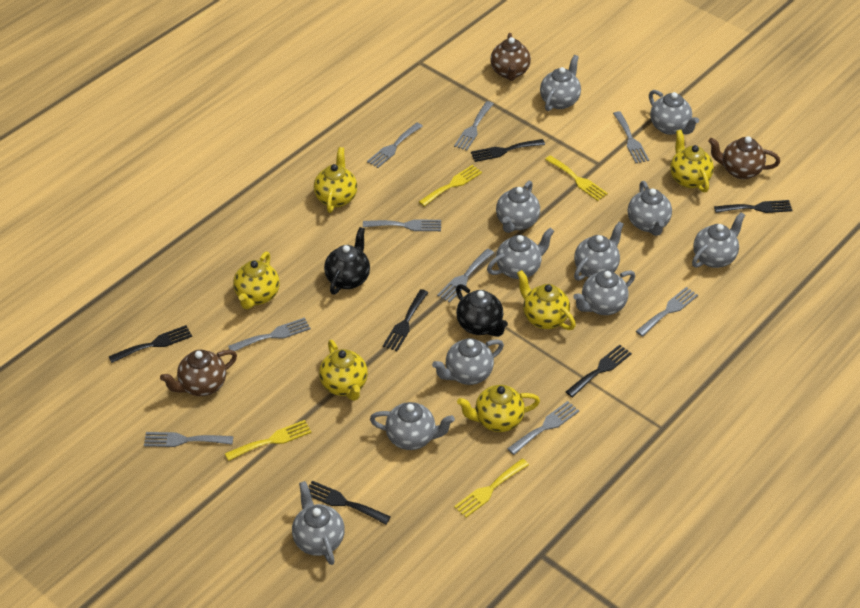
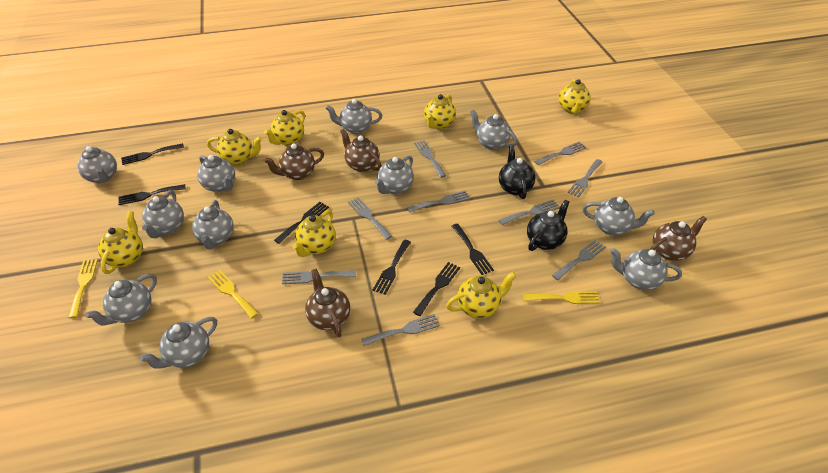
brown teapot: [160,350,237,396] [490,33,531,81] [708,136,780,179] = 3 -> [264,143,324,180] [305,269,350,337] [340,129,382,172] [651,216,707,261] = 4
yellow fork: [225,420,312,461] [419,165,482,206] [454,459,529,518] [545,155,608,201] = 4 -> [68,259,98,318] [208,270,258,319] [523,291,600,304] = 3
yellow teapot: [233,252,280,309] [314,147,357,213] [319,340,368,401] [457,385,540,432] [517,270,576,330] [670,130,714,193] = 6 -> [98,211,143,274] [207,129,262,165] [264,110,305,146] [292,210,336,257] [424,94,456,129] [446,272,516,318] [559,79,591,114] = 7

